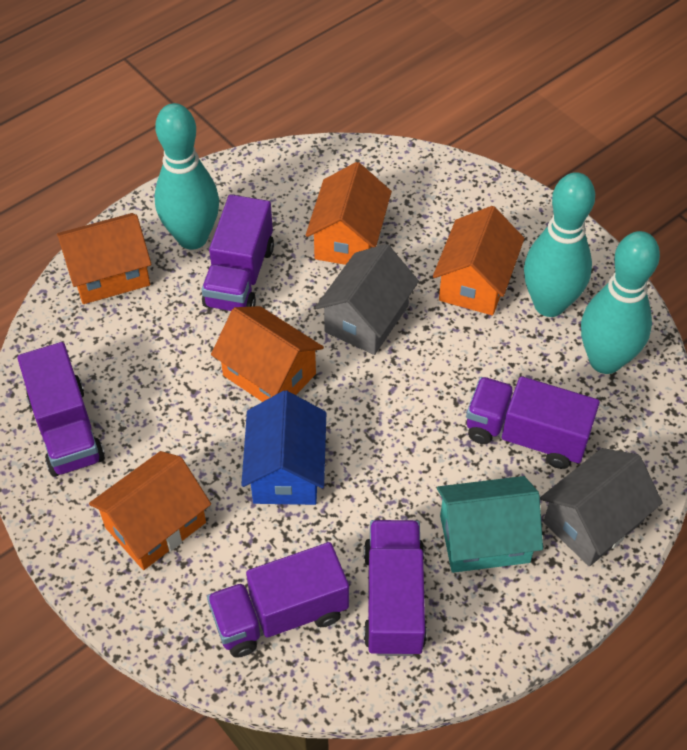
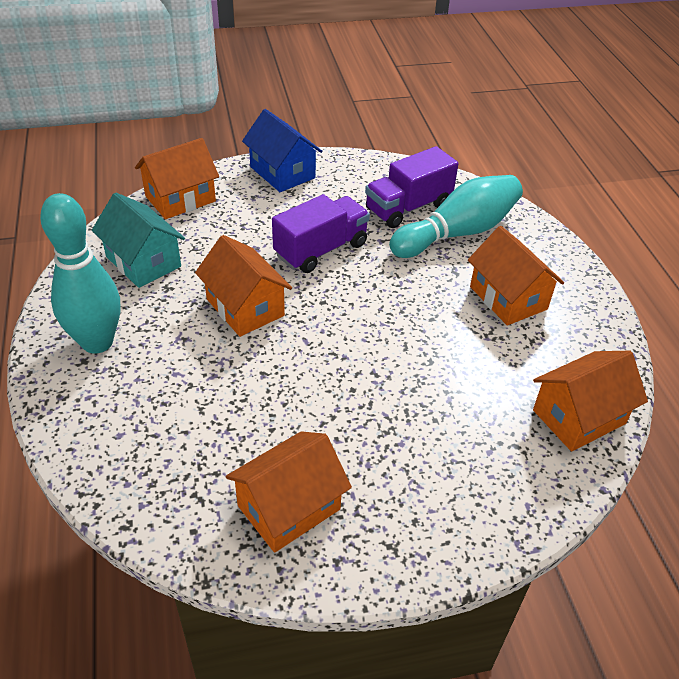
grey house: [315,244,419,355] [540,448,663,566] = 2 -> none = 0
purple truck: [17,342,105,477] [202,195,274,311] [207,542,349,658] [364,520,427,656] [466,376,600,469] = 5 -> [272,194,370,273] [365,146,459,228] = 2
turquoise bowling pin: [155,103,219,250] [524,172,595,317] [581,231,660,374] = 3 -> [40,193,120,354] [389,175,523,258] = 2

